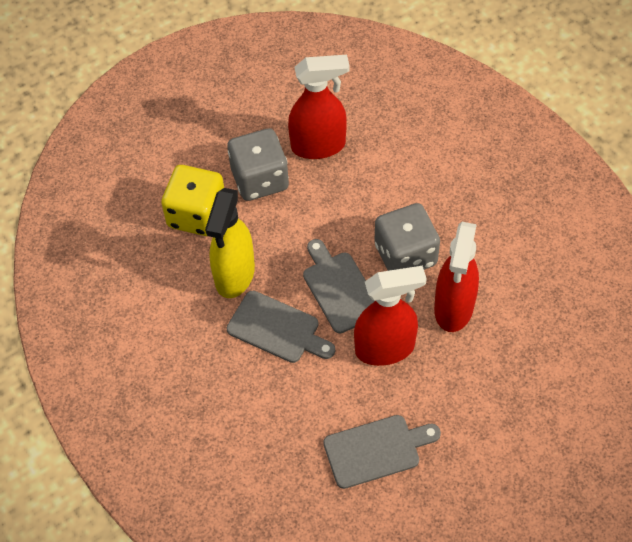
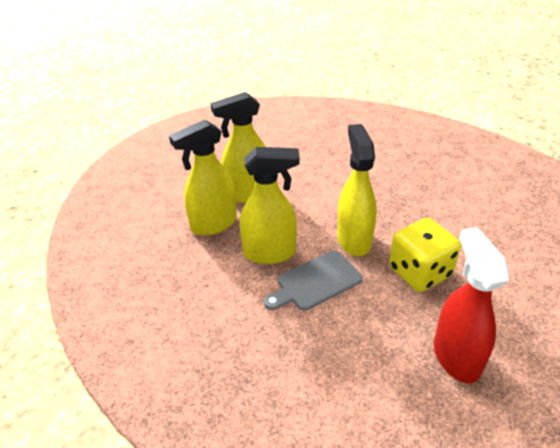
grey cutting board: [227,291,335,363] [303,239,374,333] [323,415,441,489] = 3 -> [264,250,363,311] = 1
grey dice: [228,128,289,201] [375,203,440,271] = 2 -> none = 0
red spray bottle: [288,55,349,159] [354,266,427,366] [434,222,479,332] = 3 -> [434,227,509,383] = 1
yellow spray bottle: [205,188,255,298] = 1 -> [169,119,237,236] [210,92,266,203] [240,147,300,264] [337,124,376,256] = 4

